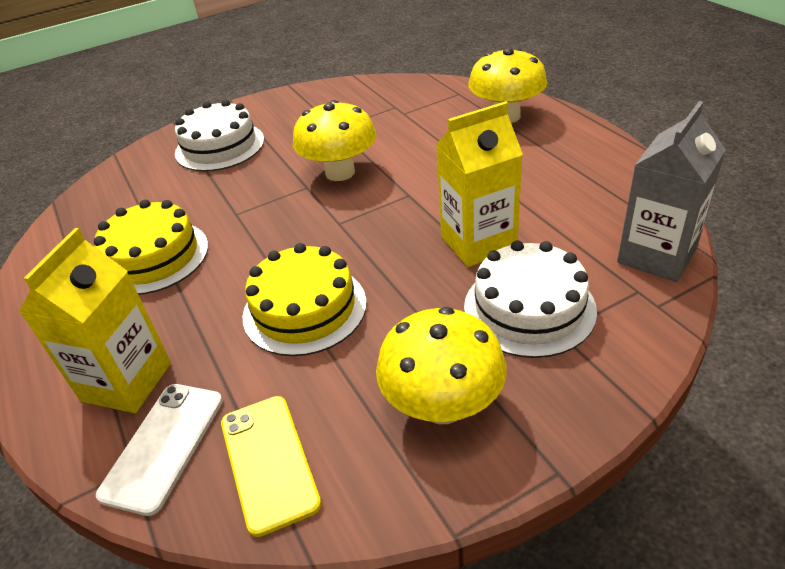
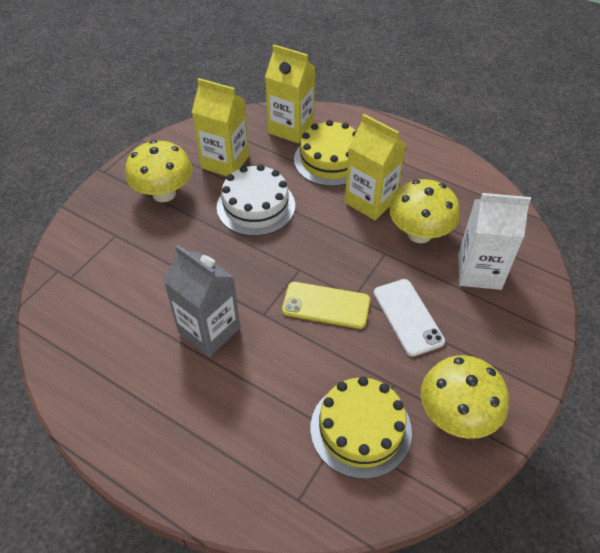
white cake: [175,100,264,172] [464,240,597,358] = 2 -> [217,164,295,236] = 1
white carton: none = 0 -> [458,193,531,290] = 1
yellow carton: [19,228,171,413] [436,101,523,267] = 2 -> [192,78,249,176] [265,44,315,143] [345,114,406,220] = 3

